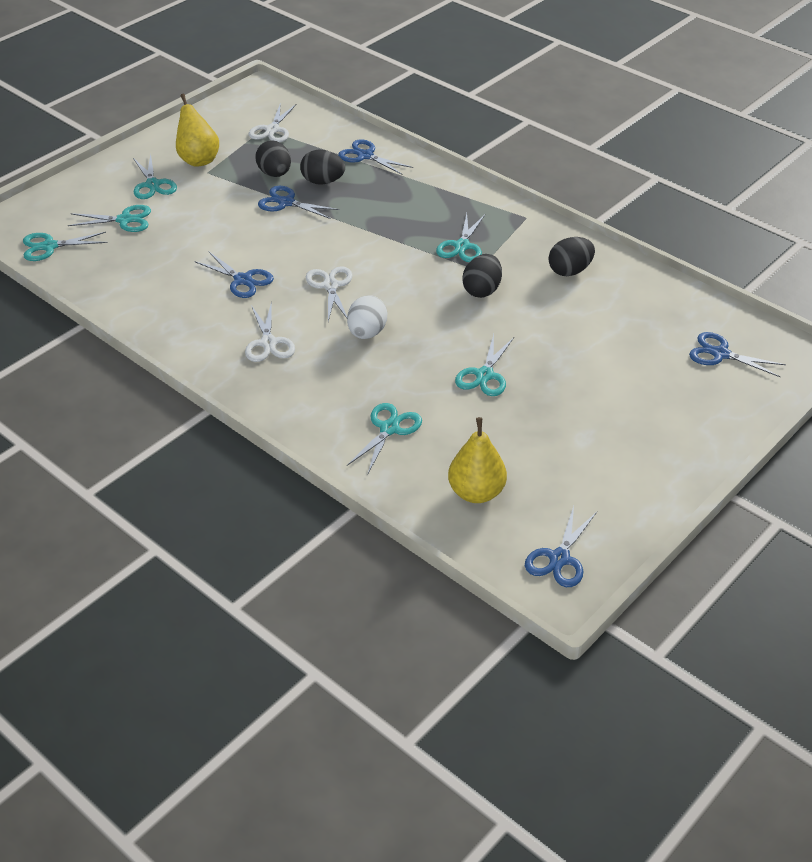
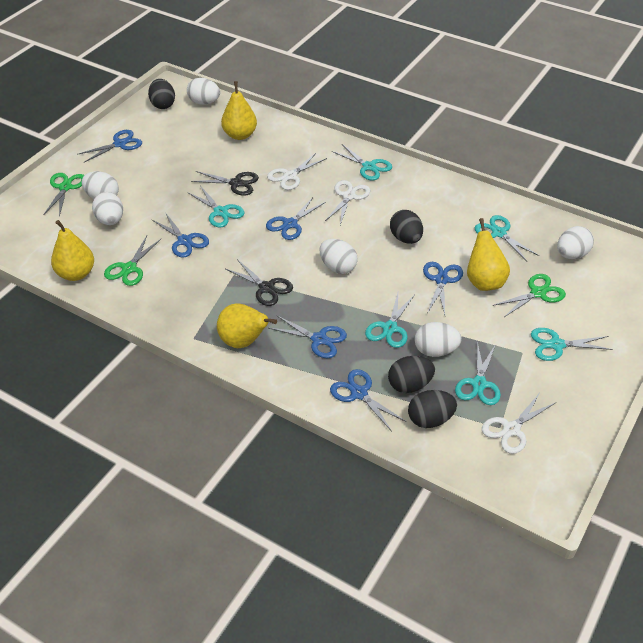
black scissors: none = 0 -> [191,171,259,196] [226,259,293,306] = 2
blue scissors: [194,251,274,298] [258,186,339,219] [338,139,413,175] [525,506,597,587] [689,332,786,377] = 5 -> [77,130,142,162] [152,212,209,258] [266,197,326,240] [269,315,347,358] [330,369,406,432] [423,262,463,315] = 6
green scissors: none = 0 -> [43,173,84,217] [104,236,161,286] [493,274,566,317] = 3
white egg: [347,295,387,339] = 1 -> [81,171,119,199] [92,192,123,225] [187,78,220,105] [319,239,358,274] [415,322,462,357] [557,226,594,259] = 6
yellow pear: [176,94,219,167] [448,417,507,503] = 2 -> [51,220,94,281] [217,303,277,348] [221,81,257,140] [467,218,510,291] = 4

